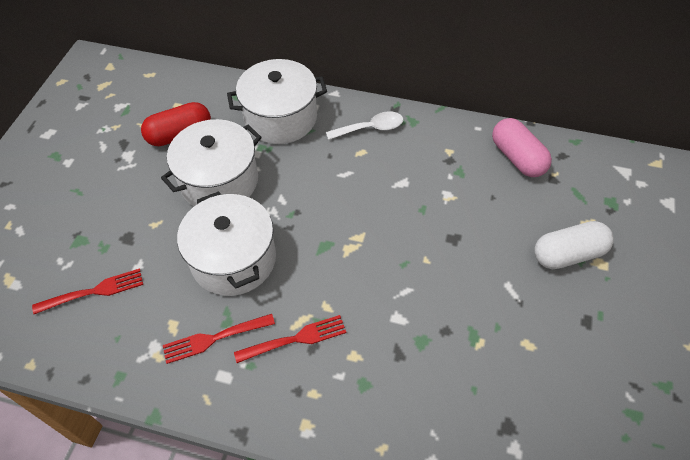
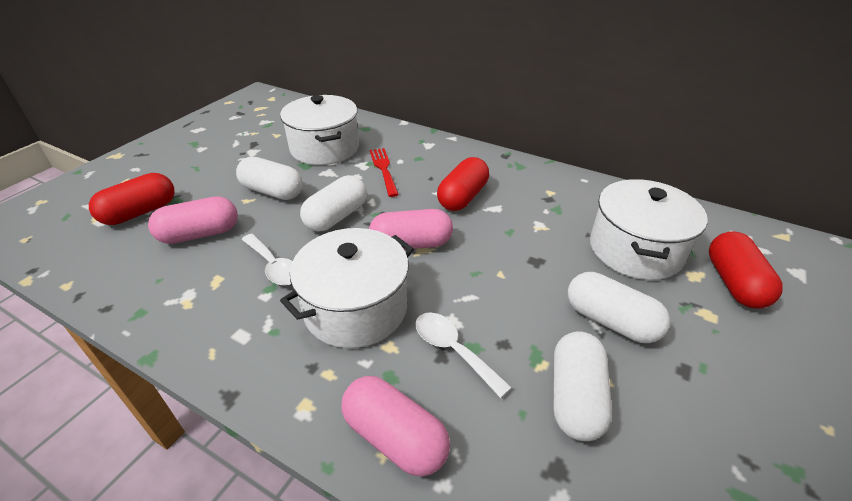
pink capsule: [492,118,552,177] = 1 -> [148,196,238,244] [342,376,450,477] [369,209,453,250] = 3
red capsule: [141,102,211,146] = 1 -> [89,173,174,225] [437,157,489,211] [709,231,783,309] = 3
red fork: [32,268,143,314] [163,314,275,364] [234,315,346,363] = 3 -> [370,148,399,197] = 1
white capsule: [534,221,614,269] = 1 -> [236,157,303,200] [300,175,367,231] [554,331,612,441] [568,272,670,343] = 4
white spoon: [326,111,403,140] = 1 -> [241,234,292,286] [415,312,512,398] = 2

